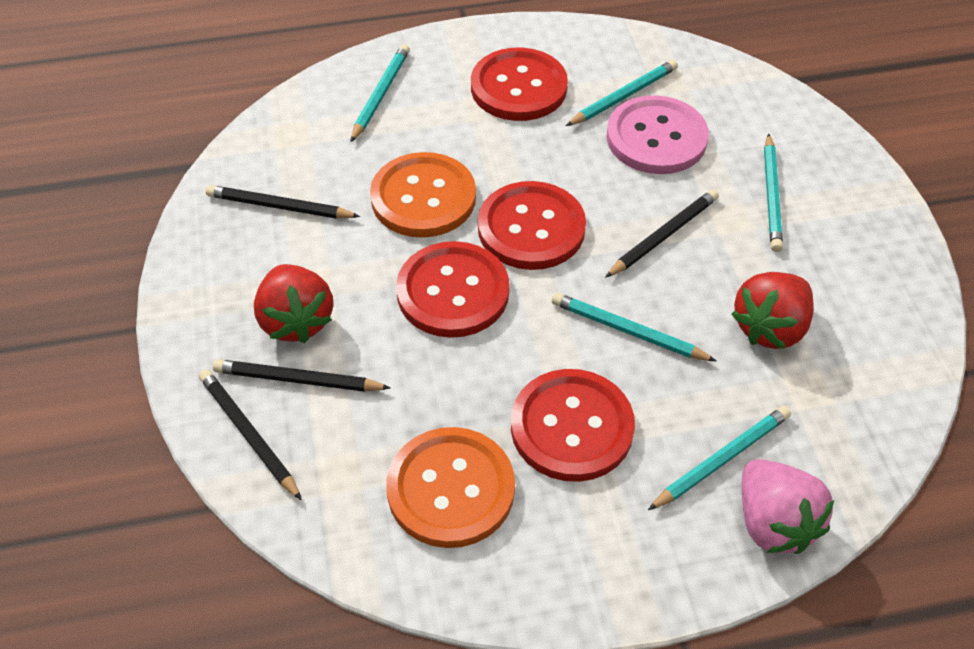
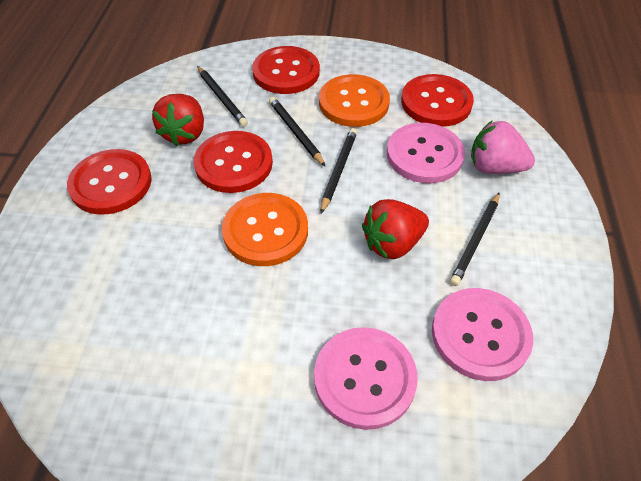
pink button: [606,95,709,174] = 1 -> [314,327,418,430] [387,123,465,183] [432,288,533,381] = 3
turquoise pencil: [350,44,410,142] [552,293,716,361] [566,60,678,126] [648,406,791,510] [764,133,783,252] = 5 -> none = 0

